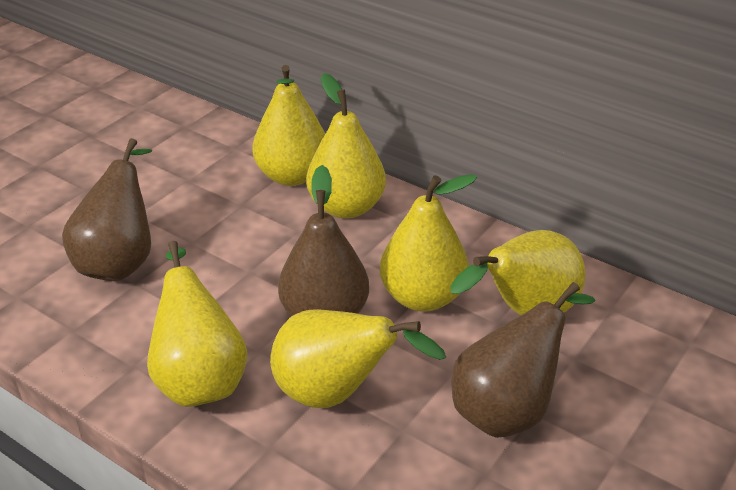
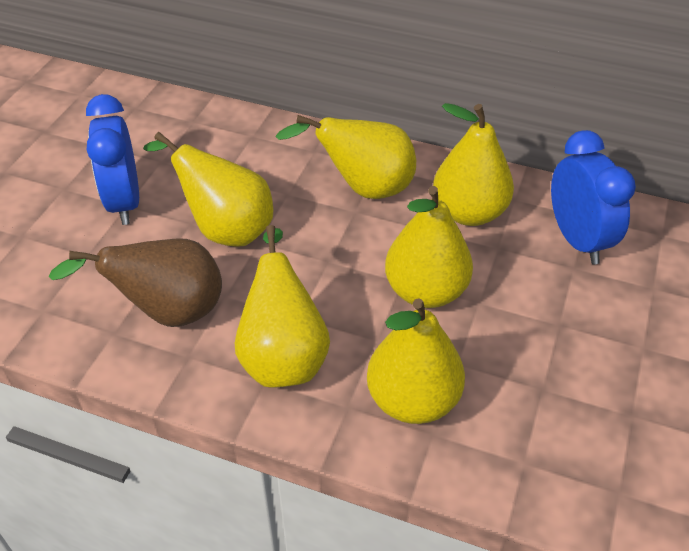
blue clock: none = 0 -> [86,94,139,225] [551,130,636,264] = 2
brown pear: [62,138,152,281] [278,165,369,317] [451,282,595,438] = 3 -> [48,239,222,327] = 1

